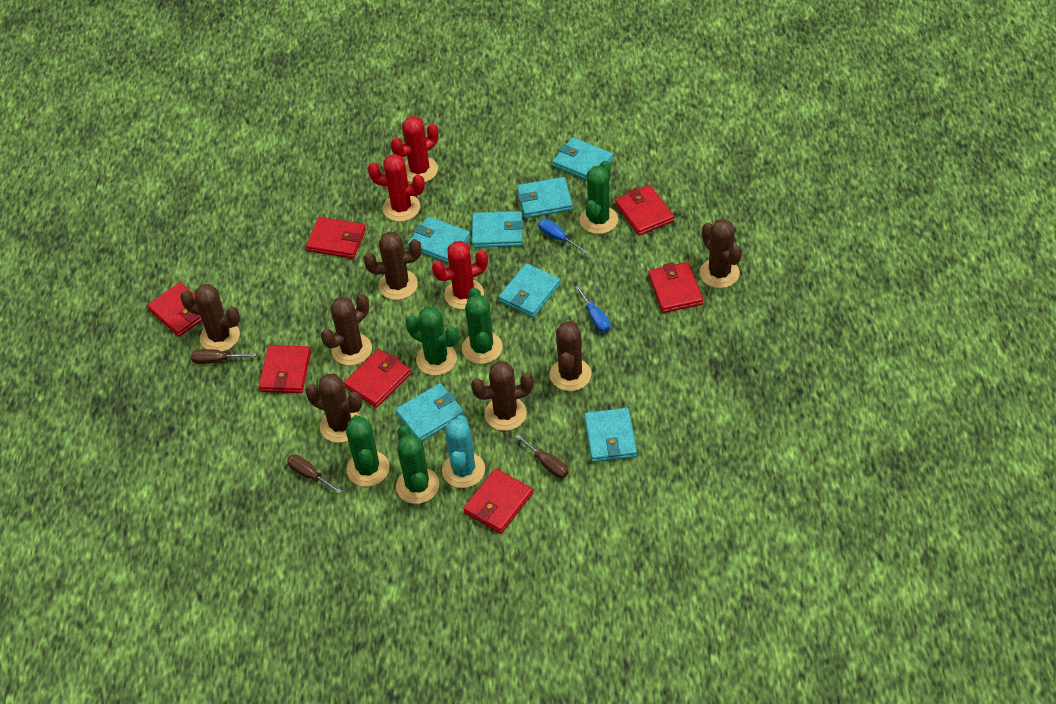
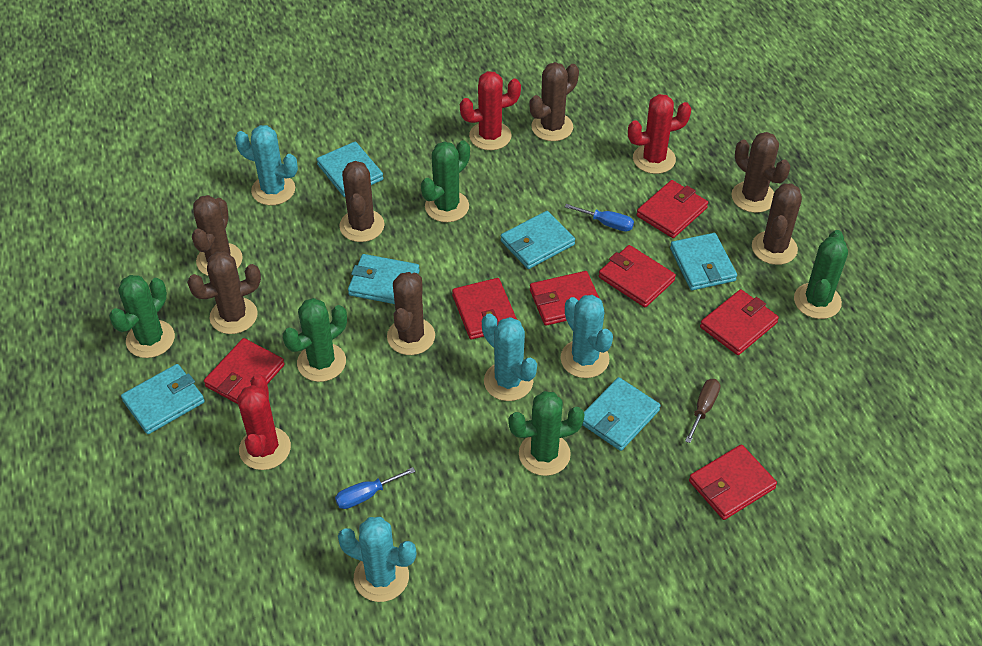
brown screwdriver: [191,349,256,364] [287,454,342,494] [515,434,569,478] = 3 -> [685,379,720,443] = 1
turquoise cactus: [442,415,485,488] = 1 -> [235,125,298,205] [338,517,416,602] [482,314,537,401] [560,295,613,378] = 4
turquoise wallet: [395,383,464,441] [408,216,471,264] [472,211,524,248] [498,263,561,317] [517,177,573,218] [552,137,613,180] [584,408,637,462] = 7 -> [121,364,205,434] [317,142,383,197] [348,254,420,304] [501,211,575,269] [582,377,660,451] [670,233,737,290] = 6

